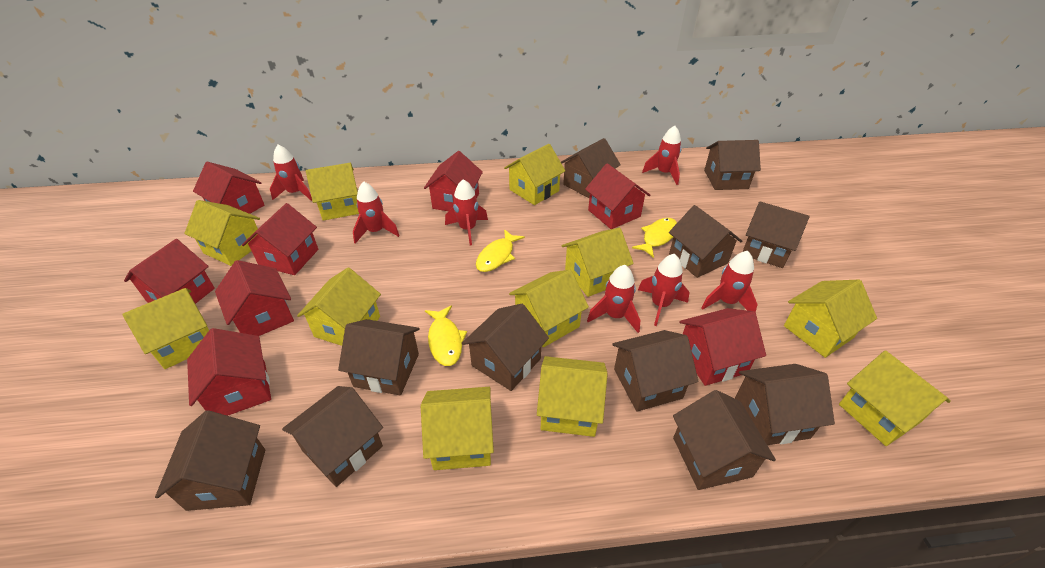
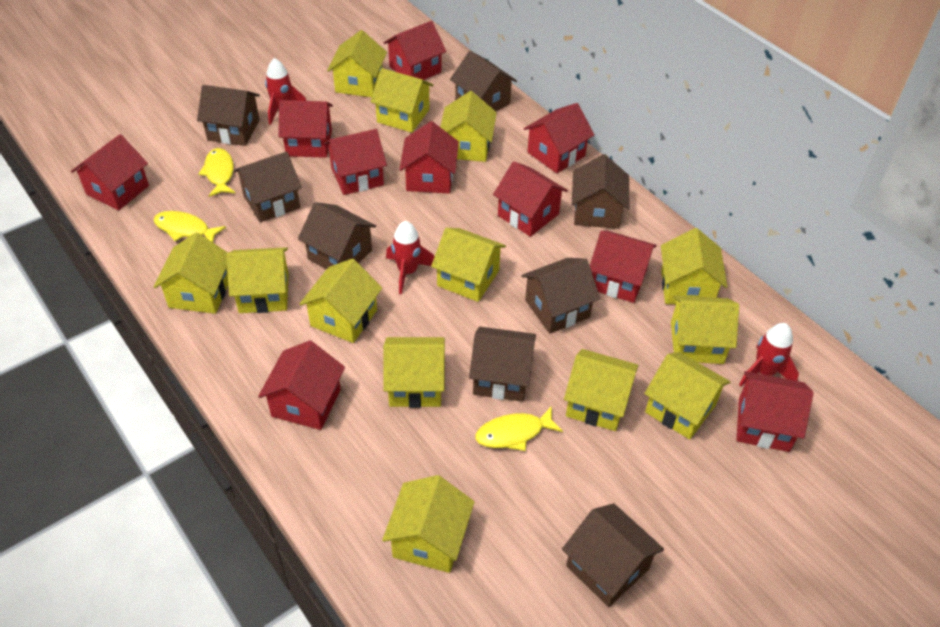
brown house: [155,410,265,511] [282,386,383,487] [338,319,419,395] [462,304,549,391] [561,138,621,198] [612,330,698,412] [669,205,742,278] [673,390,776,490] [704,140,761,190] [735,364,835,445] [742,201,810,268] = 11 -> [197,85,260,146] [234,152,302,222] [298,202,376,269] [450,51,517,111] [469,327,536,402] [521,258,600,334] [562,503,664,607] [572,154,630,229] = 8
red house: [124,239,215,304] [187,328,271,416] [193,162,264,214] [215,260,294,336] [242,203,318,275] [424,151,483,211] [585,163,650,229] [679,308,766,386] = 8 -> [71,134,149,210] [258,340,345,430] [278,100,333,158] [324,129,387,195] [383,21,446,80] [399,121,459,194] [493,161,568,237] [524,103,594,173] [590,230,657,303] [736,371,814,452] = 10
red rocket: [270,144,312,201] [353,181,400,244] [445,179,488,245] [587,265,640,333] [638,254,689,326] [642,126,682,185] [701,251,758,313] = 7 -> [265,58,306,125] [386,221,435,294] [739,323,799,386] = 3
yellow house: [122,288,209,369] [184,200,260,266] [297,268,381,346] [306,163,359,221] [421,387,494,470] [504,144,565,205] [509,270,589,347] [537,356,608,437] [562,228,634,297] [784,279,877,358] [839,350,951,446] = 11 -> [154,233,228,314] [226,247,289,313] [299,259,382,343] [327,30,387,97] [370,68,434,133] [382,475,474,573] [383,337,445,408] [431,228,506,302] [440,91,497,162] [564,349,639,431] [644,352,730,439] [661,228,728,304] [671,295,739,364] = 13

